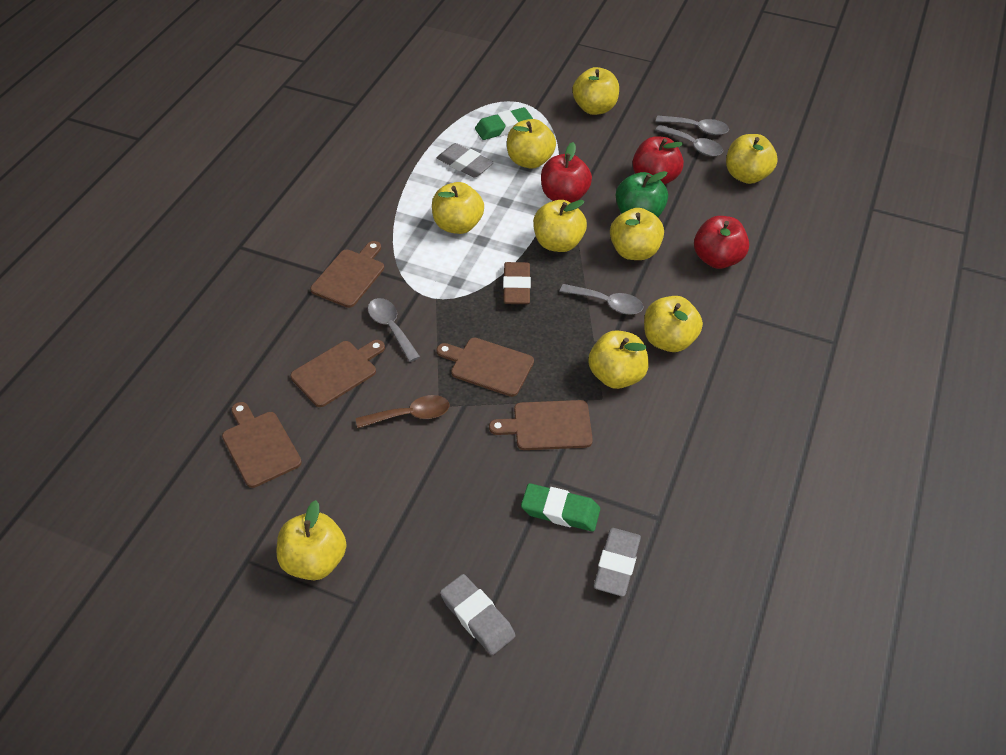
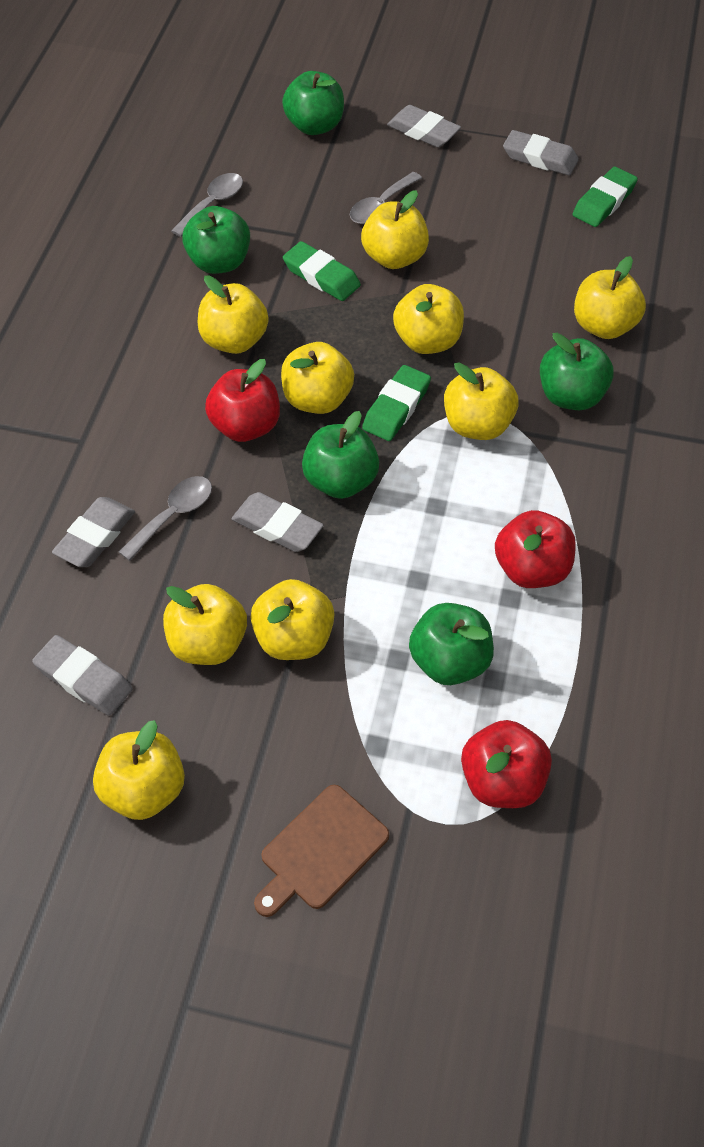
brown cutting board: [222,402,302,488] [290,340,385,407] [310,241,384,308] [437,338,534,397] [489,400,593,450] = 5 -> [254,785,389,917] = 1
brown eraser: [503,262,531,304] = 1 -> none = 0
brown spoon: [356,395,449,428] = 1 -> none = 0
green apple: [616,171,668,217] = 1 -> [182,206,250,274] [282,71,344,135] [302,411,379,499] [409,603,494,685] [540,333,614,410] = 5
green eraser: [475,107,533,140] [521,483,600,532] = 2 -> [283,241,361,301] [362,365,431,441] [573,167,638,227] = 3
grey eraser: [437,143,494,178] [440,574,515,655] [594,528,641,597] = 3 -> [32,635,132,716] [52,497,135,567] [232,492,324,552] [387,105,461,147] [503,130,579,175] = 5
grey spoon: [368,298,420,362] [560,284,643,315] [655,125,723,156] [656,116,729,135] = 4 -> [119,476,212,561] [171,173,243,237] [350,172,422,224] = 3

